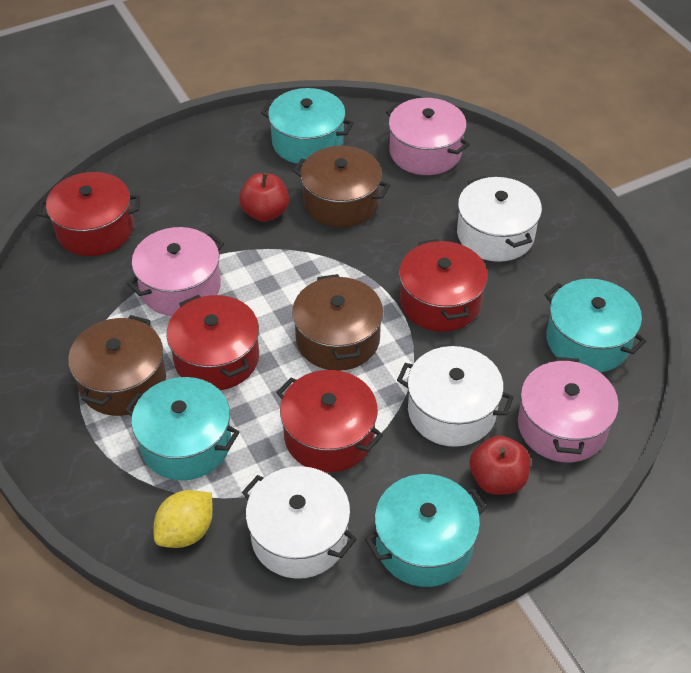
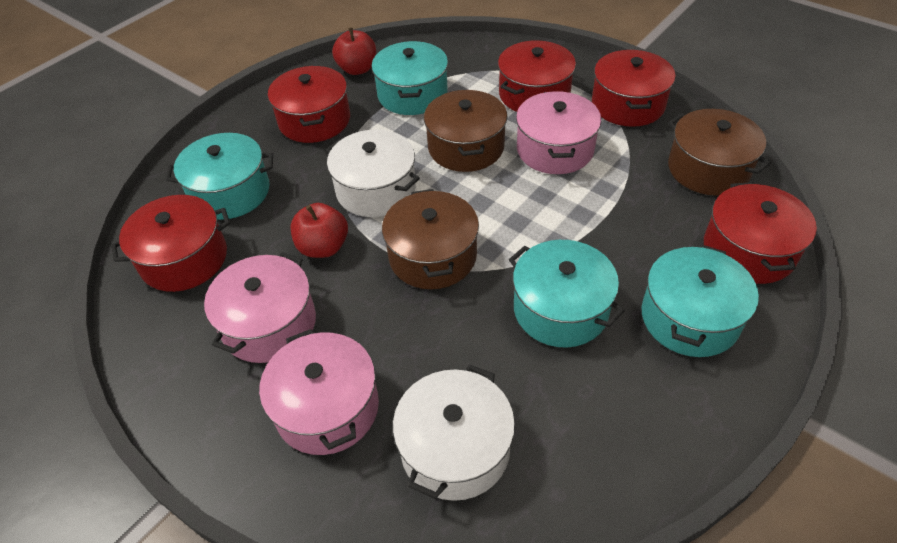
red pot: [38,172,140,256] [166,295,259,390] [276,370,383,473] [399,239,488,332] = 4 -> [111,195,230,292] [268,66,350,143] [498,40,576,112] [592,50,676,127] [704,182,817,284] = 5
white pot: [242,466,357,579] [397,346,514,447] [457,176,542,262] = 3 -> [326,129,420,217] [393,364,515,501] = 2
yellow lemon: [154,490,213,548] = 1 -> none = 0

